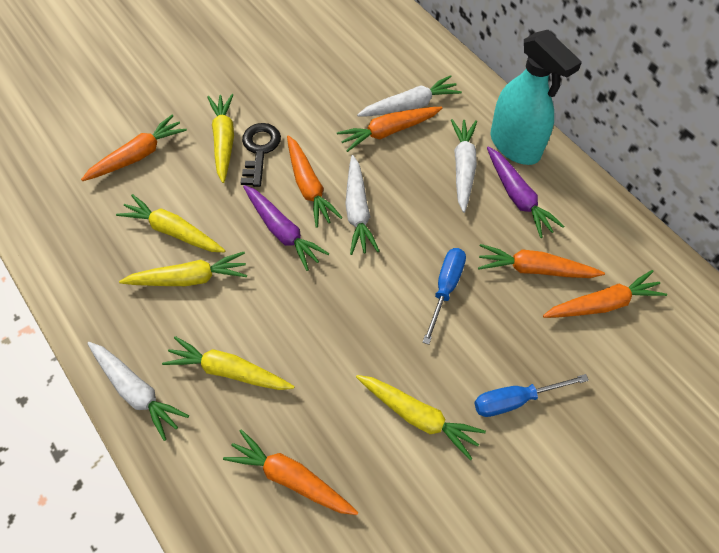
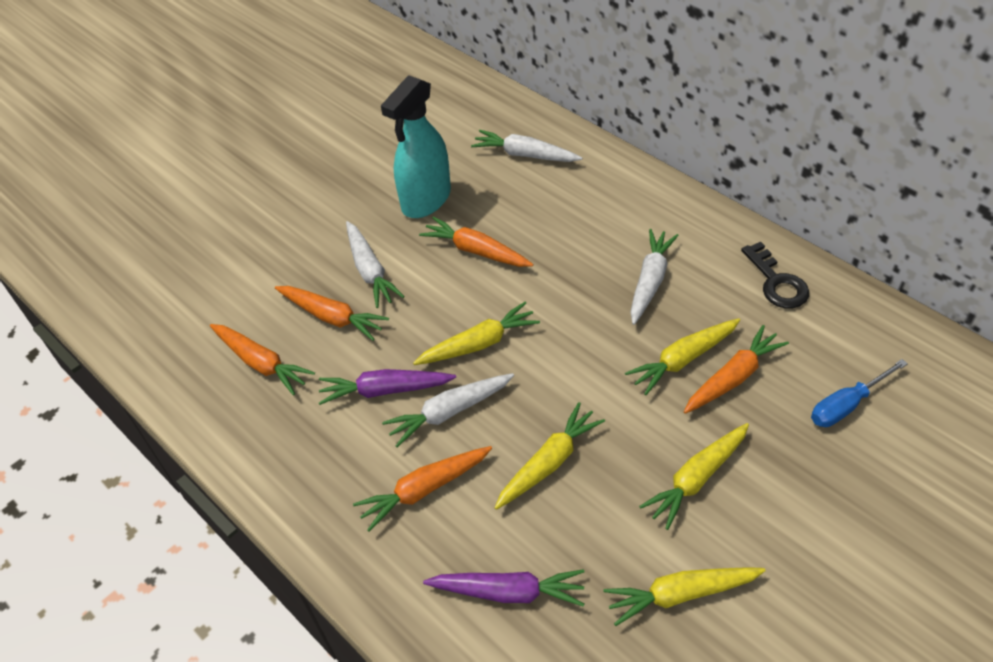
blue screwdriver: [423,248,466,345] [474,374,589,417] = 2 -> [811,359,908,427] = 1
orange carrot: [81,114,187,181] [223,429,358,515] [287,135,343,228] [337,107,442,152] [478,244,605,278] [543,270,667,318] = 6 -> [210,324,315,395] [275,286,389,341] [353,446,492,532] [419,216,533,267] [684,325,789,414] = 5

